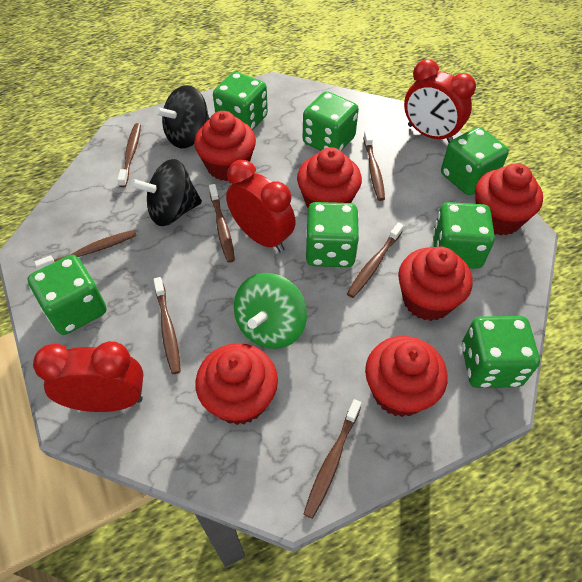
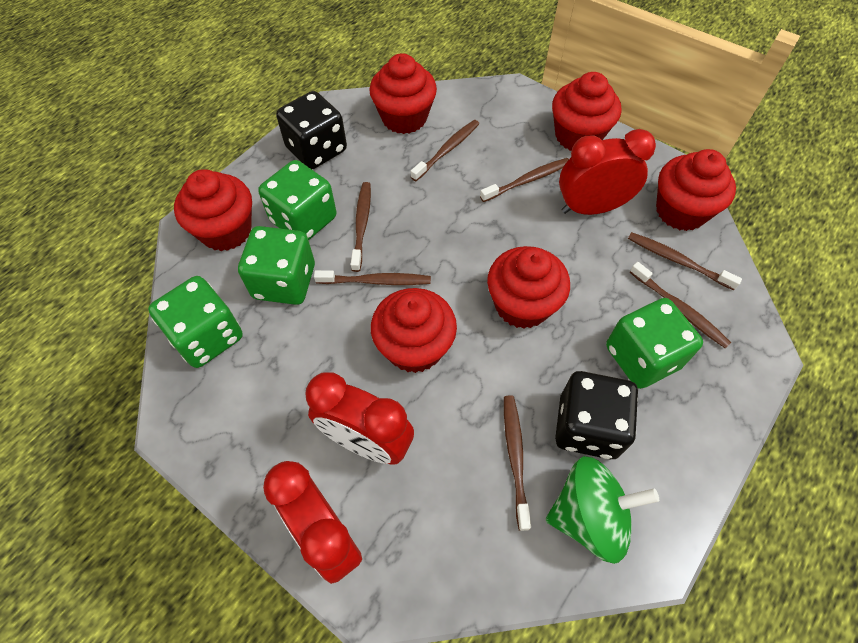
black dice: none = 0 -> [276,91,347,169] [555,371,638,459] = 2
black spinning top: [131,159,202,226] [155,85,210,148] = 2 -> none = 0
green dice: [27,255,106,335] [213,72,268,130] [303,91,359,151] [306,202,359,267] [433,202,495,269] [441,127,509,195] [462,316,540,388] = 7 -> [148,276,243,368] [238,226,315,305] [258,160,337,240] [606,298,703,389] = 4

